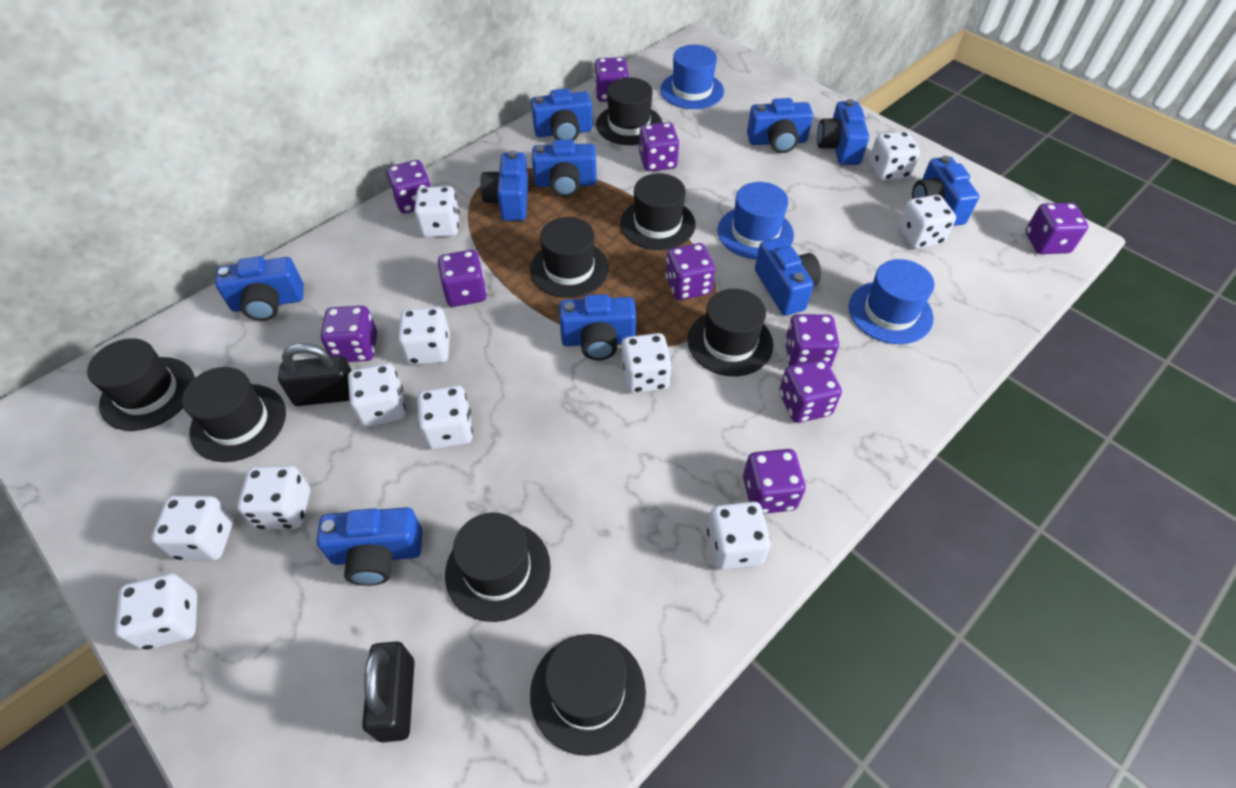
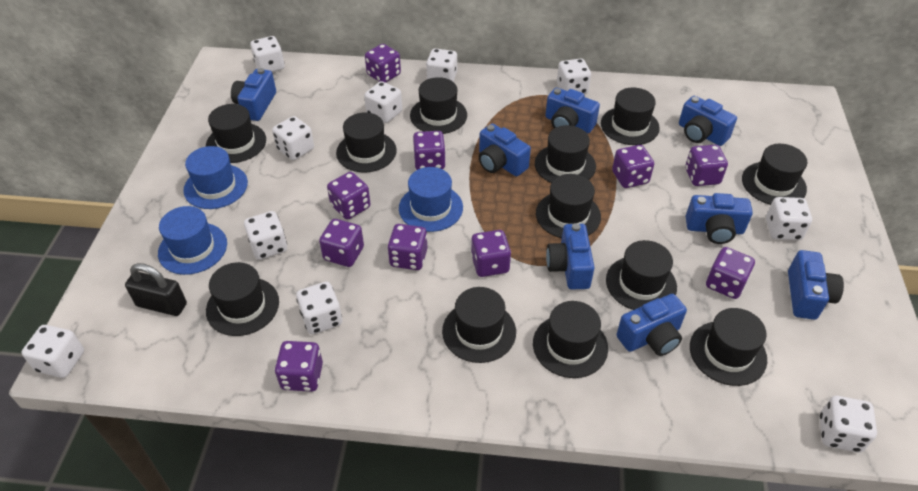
black hat: [87,338,195,431] [182,367,286,462] [445,513,551,622] [530,217,609,298] [530,634,646,756] [596,78,663,145] [620,173,695,250] [687,289,773,376] = 8 -> [206,104,266,163] [206,262,279,336] [336,113,397,172] [410,77,467,134] [442,287,516,363] [533,301,608,378] [535,125,596,183] [536,174,601,238] [601,87,660,145] [606,240,677,310] [690,308,767,386] [742,144,807,205] = 12
black padlock: [278,343,352,406] [362,642,415,743] = 2 -> [125,263,187,316] = 1
blue camera: [215,256,304,321] [316,507,422,586] [481,150,528,221] [531,88,593,141] [532,139,597,197] [559,294,636,360] [747,98,813,153] [755,237,821,315] [817,99,869,165] [912,156,979,226] = 10 -> [231,68,276,121] [479,123,531,176] [545,87,600,133] [546,223,595,290] [616,294,687,356] [679,96,737,146] [686,193,753,244] [788,250,844,320] = 8
white dice: [115,574,197,650] [151,496,234,560] [237,466,310,530] [348,363,406,427] [398,307,450,365] [414,186,460,237] [417,386,473,449] [621,333,672,393] [707,501,771,570] [869,131,920,181] [898,195,956,249] = 11 -> [22,325,84,378] [244,211,287,260] [250,36,285,72] [272,116,314,161] [296,282,342,335] [364,81,402,123] [426,48,457,82] [557,59,591,94] [766,197,812,240] [820,396,877,453] = 10

